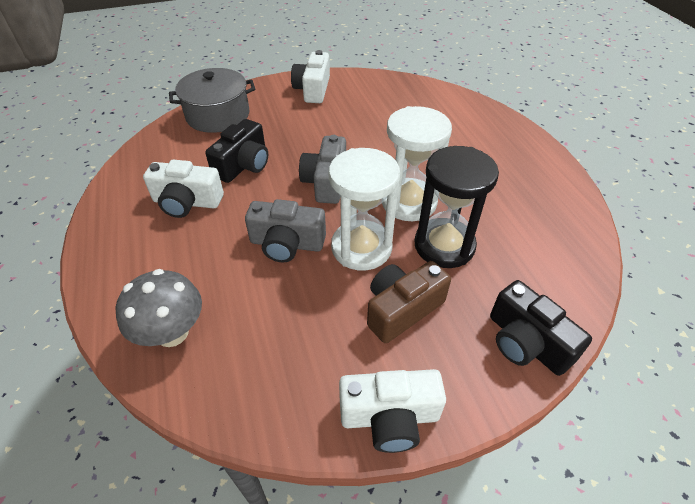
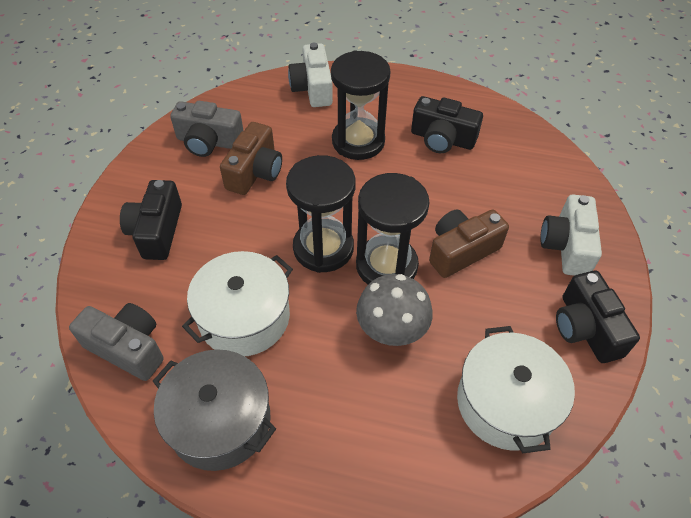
black camera: [205,119,268,183] [490,280,592,376] = 2 -> [120,180,182,260] [411,96,483,153] [556,270,640,363] = 3
black hourglass: [415,146,499,268] = 1 -> [286,155,356,273] [331,50,391,160] [356,173,429,284] = 3
brown camera: [367,261,451,343] = 1 -> [220,122,282,195] [429,210,509,278] = 2
white camera: [143,160,224,218] [291,50,330,103] [339,369,446,453] = 3 -> [288,43,333,107] [540,195,602,276] = 2
white hourglass: [329,148,400,270] [382,106,452,221] = 2 -> none = 0
white pot: none = 0 -> [182,251,293,356] [457,326,575,453] = 2

